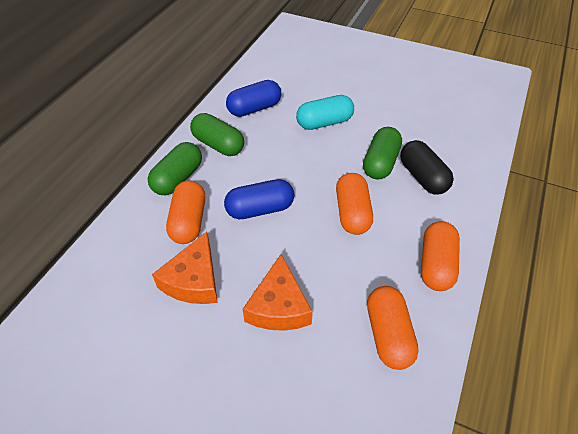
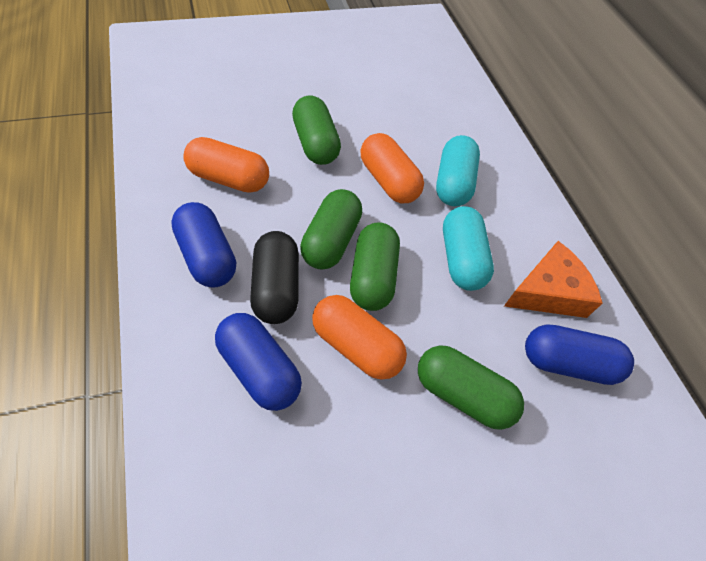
blue capsule: [224,179,294,219] [226,80,281,117] = 2 -> [171,202,236,288] [215,313,302,411] [525,325,634,385] = 3
green capsule: [148,142,202,195] [190,113,244,156] [363,127,402,179] = 3 -> [292,95,341,165] [300,189,362,269] [350,222,400,311] [418,345,524,430] = 4
orange capsule: [166,181,205,244] [336,173,373,235] [367,286,419,370] [421,221,460,291] = 4 -> [183,137,269,193] [312,295,407,380] [360,133,424,203] = 3
orange cheese: [152,232,218,304] [243,254,313,331] = 2 -> [504,241,603,318] = 1
turquoise capsule: [296,95,354,130] = 1 -> [436,135,480,206] [443,206,494,291] = 2

